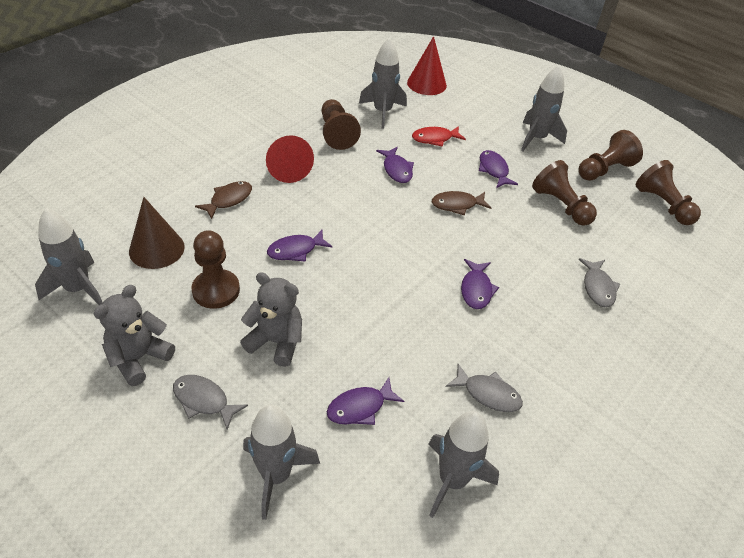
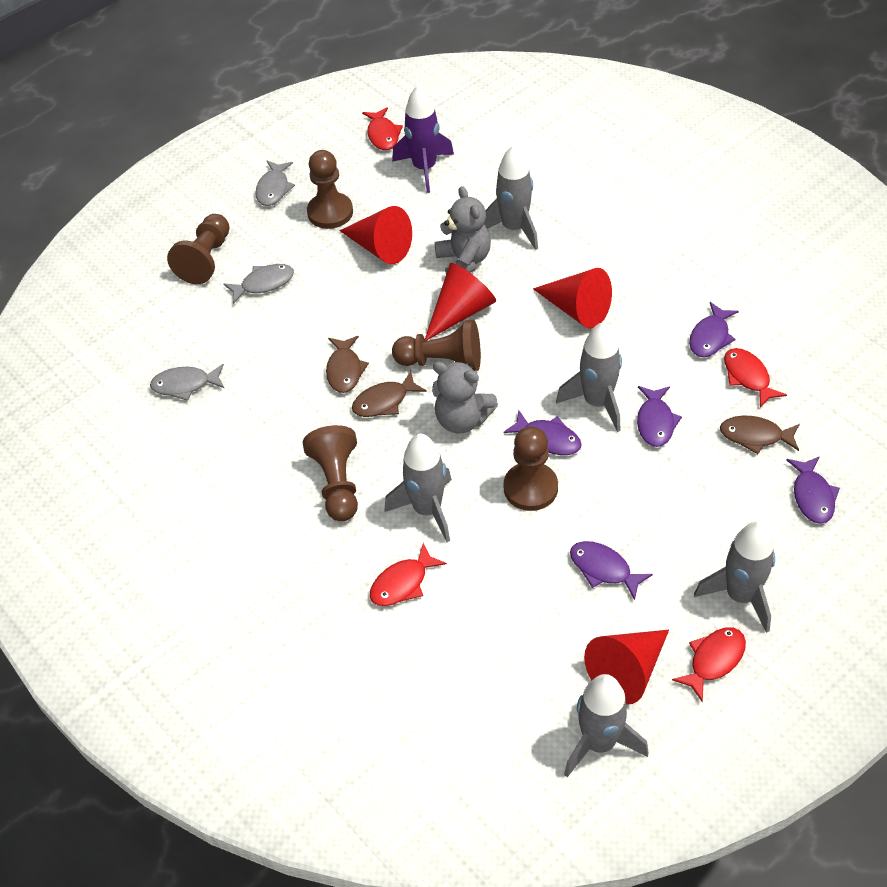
brown cone: [129,197,185,269] = 1 -> none = 0
brown fish: [195,181,252,219] [432,191,491,216] = 2 -> [326,336,369,393] [352,371,427,417] [720,416,800,454] = 3
purple rocket: none = 0 -> [392,85,454,193] = 1
red cone: [266,135,314,183] [407,36,447,95] = 2 -> [339,206,412,264] [425,263,496,341] [533,268,612,328] [584,630,669,705] = 4
red fish: [412,126,466,147] = 1 -> [362,107,403,150] [370,543,447,606] [672,627,746,702] [724,348,787,408] = 4

